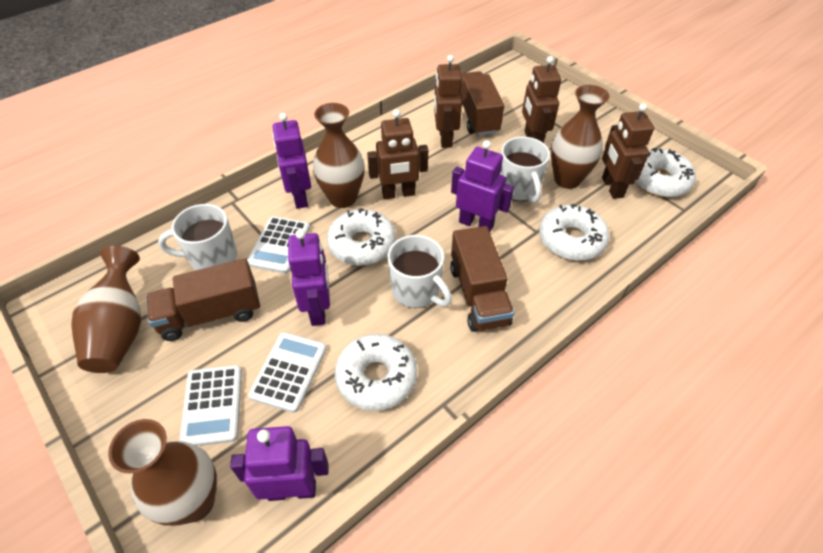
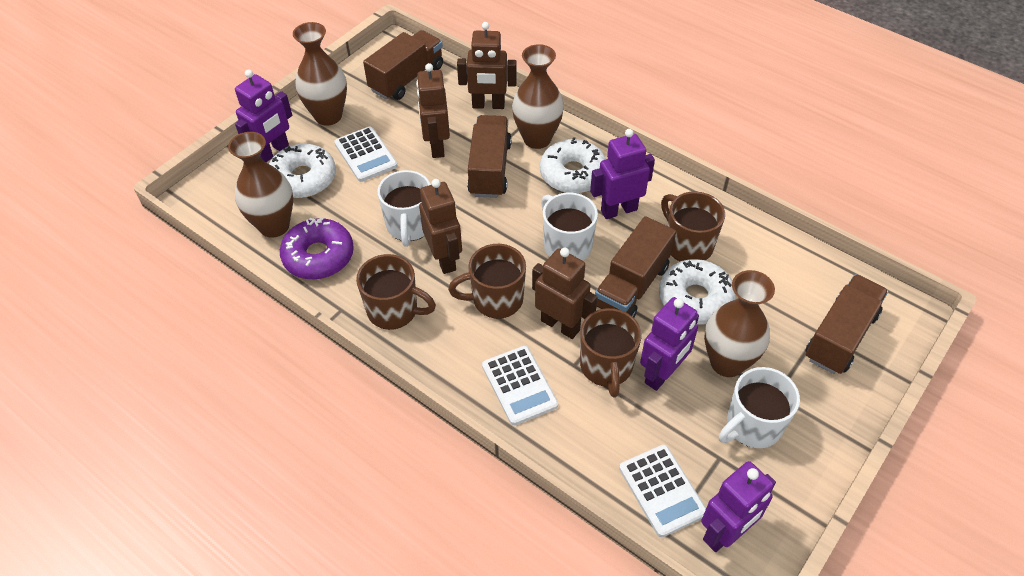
brown mug: none = 0 -> [356,254,436,330] [448,244,526,319] [580,308,642,397] [661,191,725,261] = 4
brown truck: [146,258,260,341] [450,226,514,332] [461,71,504,136] = 3 -> [363,30,443,100] [467,115,512,198] [595,216,676,318] [805,274,888,374] = 4
purple donut: none = 0 -> [280,218,354,280] = 1
white donut: [327,208,396,266] [335,334,417,411] [539,204,609,261] [635,148,696,197] = 4 -> [269,144,336,198] [540,137,606,194] [659,259,736,325] = 3

